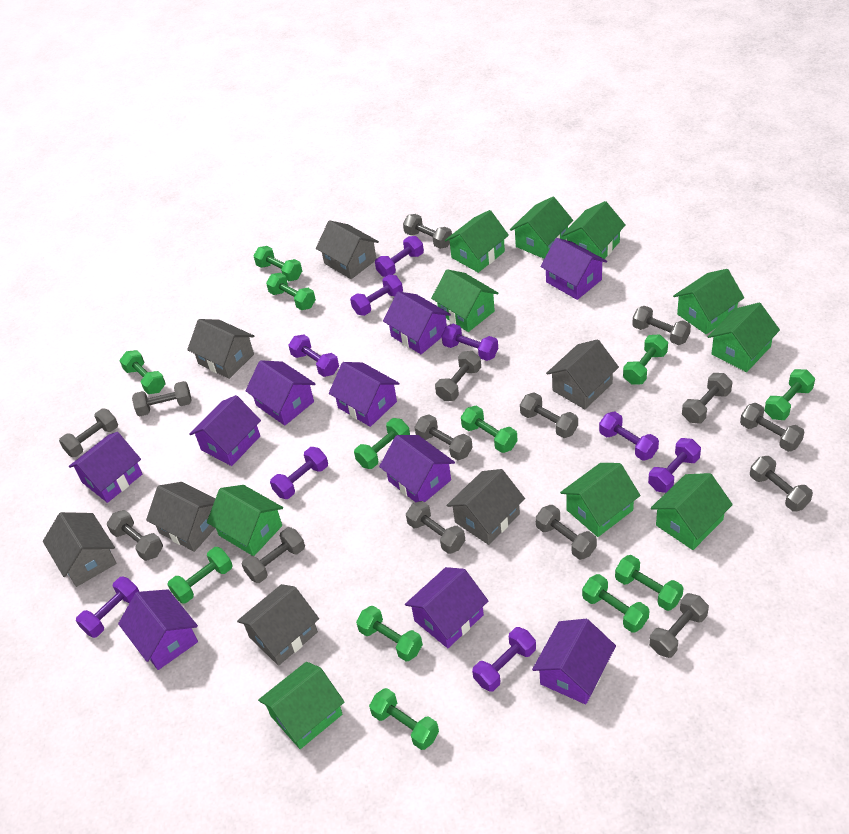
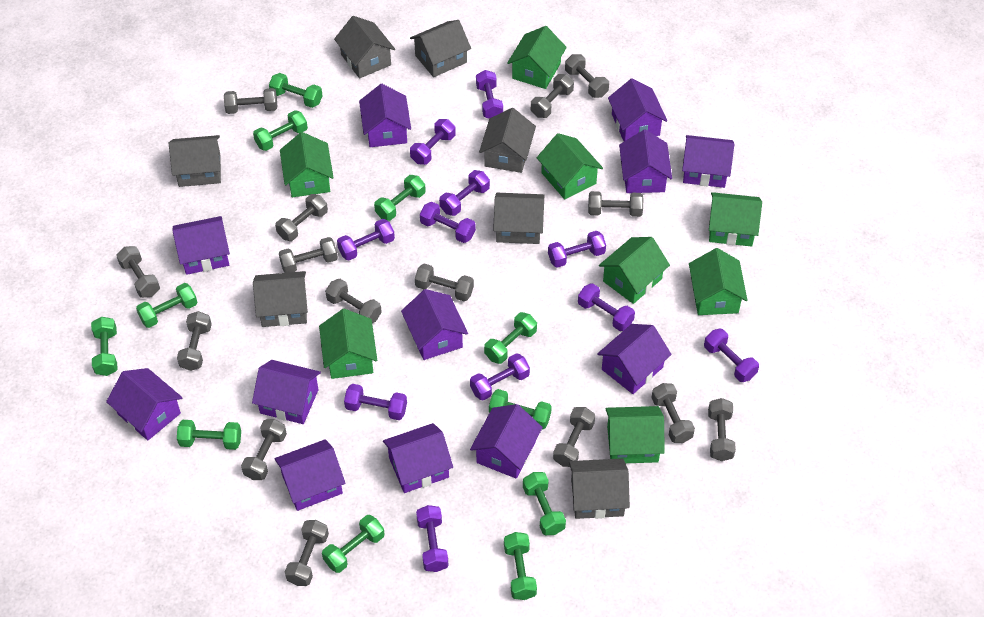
green dumbbell: [120,350,166,394] [167,547,233,604] [254,246,302,281] [266,273,316,310] [354,418,410,469] [356,606,423,662] [369,688,439,750] [461,406,518,453] [582,574,649,633] [615,555,684,611] [623,334,668,385] [764,369,815,420] = 12 -> [91,317,117,376] [136,283,198,328] [177,420,241,450] [253,110,308,151] [269,73,323,108] [322,515,384,573] [374,175,426,221] [484,312,537,364] [489,389,552,430] [504,532,537,600] [523,472,566,535] = 11
green house: [207,485,283,556] [258,662,345,749] [431,269,499,332] [445,210,509,273] [510,197,573,259] [560,463,640,537] [562,201,625,259] [651,473,733,550] [673,269,744,334] [708,303,780,372] = 10 -> [280,132,334,197] [319,309,377,379] [507,26,567,89] [537,133,603,199] [599,237,670,304] [605,406,665,463] [689,248,747,315] [709,192,762,247] = 8
purple dumbbell: [76,577,139,638] [270,447,328,499] [288,334,339,377] [350,275,403,316] [375,236,424,277] [442,324,498,361] [472,627,536,692] [599,412,659,461] [648,438,701,493] = 9 -> [337,219,395,260] [344,384,407,420] [410,119,456,165] [416,505,449,572] [420,202,476,243] [439,170,490,216] [470,353,530,401] [476,70,503,119] [548,231,606,268] [578,283,635,331] [704,329,759,382] = 11
purple house: [69,432,142,503] [118,589,198,670] [190,395,261,466] [245,360,316,426] [329,362,400,427] [379,435,455,502] [383,292,451,354] [405,567,488,648] [532,619,616,704] [540,238,607,300] = 10 -> [106,368,183,440] [173,216,230,275] [252,360,321,424] [275,439,345,511] [359,84,411,147] [383,423,453,493] [401,289,468,360] [470,404,543,479] [597,324,672,394] [608,78,667,141] [619,129,672,193] [682,135,734,188] = 12

